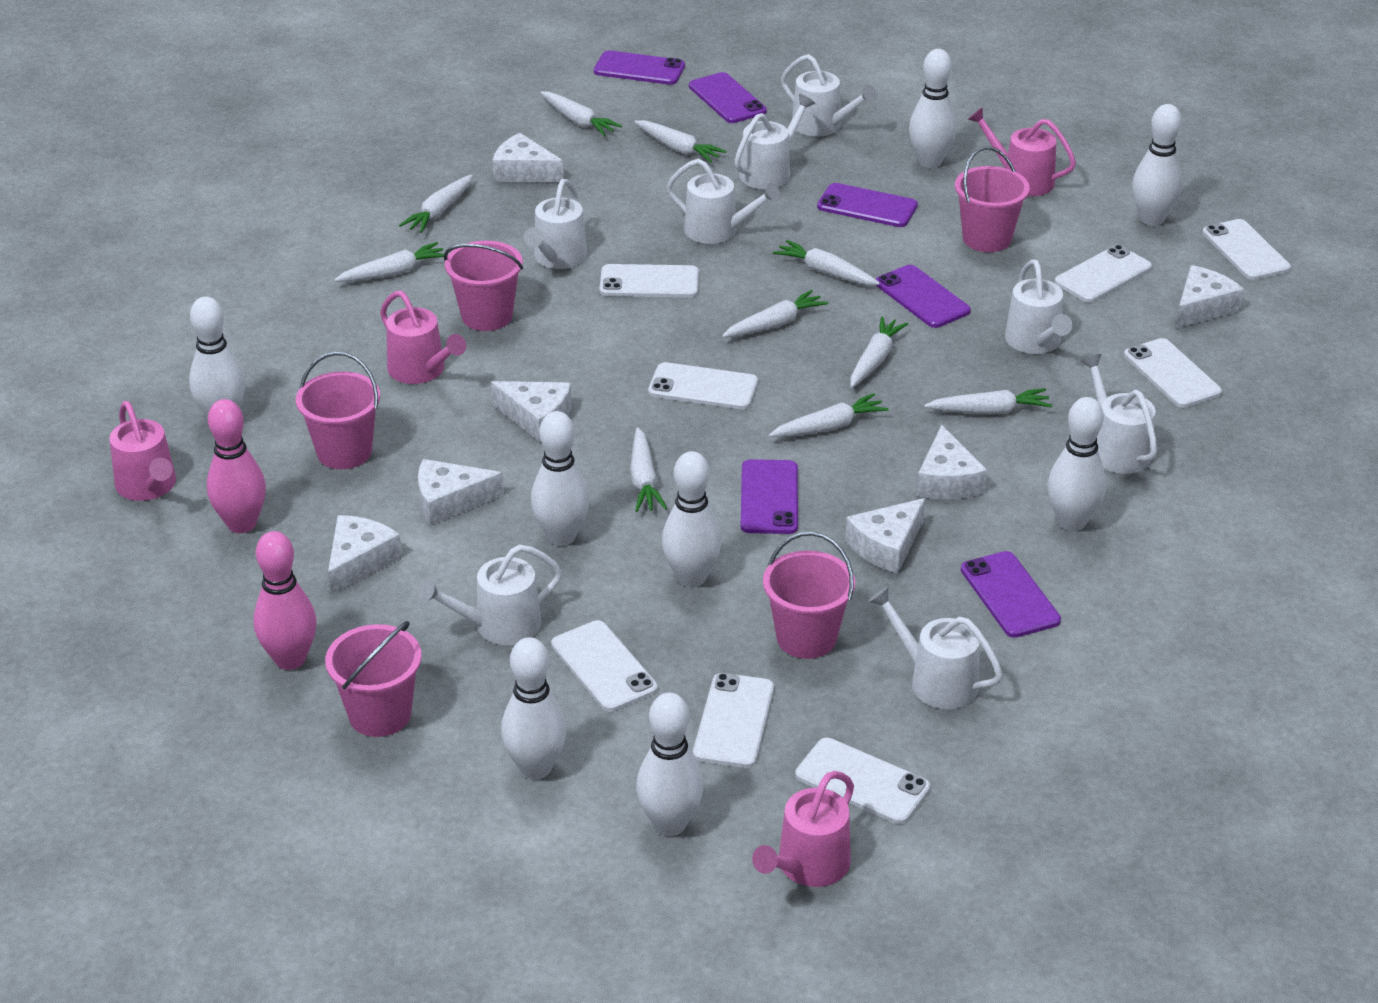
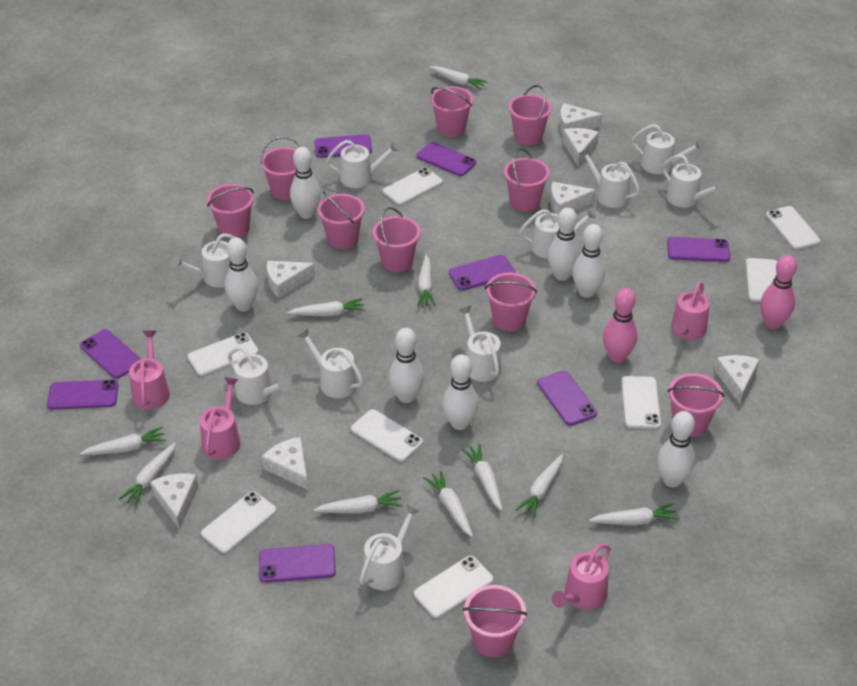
pink bucket: [296,352,380,469] [325,621,422,737] [444,241,523,331] [763,532,855,659] [955,146,1030,252] = 5 -> [207,184,254,239] [260,136,301,201] [318,191,365,249] [373,207,421,272] [430,86,473,137] [463,585,527,658] [485,272,537,331] [504,148,550,212] [508,85,552,145] [667,373,724,437] = 10
purple phone: [594,50,685,85] [689,72,767,123] [740,459,798,534] [817,183,918,227] [876,265,971,328] [961,551,1061,638] = 6 -> [47,380,119,410] [80,329,141,379] [259,544,336,583] [314,134,372,158] [416,142,476,176] [449,255,515,290] [537,371,597,426] [667,237,730,262] = 8
white bowling pin: [189,297,245,418] [501,637,567,779] [531,411,589,546] [636,693,703,836] [662,451,721,587] [909,49,957,168] [1047,397,1106,531] [1132,104,1182,226] = 8 -> [225,238,258,311] [290,147,321,219] [389,328,424,403] [442,354,478,430] [548,207,580,281] [572,224,605,298] [657,411,695,487] = 7
white watering can: [418,545,562,645] [524,179,587,269] [666,158,780,244] [734,94,815,189] [781,54,877,137] [868,586,1003,709] [1005,260,1072,354] [1081,354,1157,474] = 8 -> [171,233,247,288] [228,347,291,405] [297,328,363,398] [326,140,400,188] [360,504,421,590] [459,306,502,382] [519,208,597,259] [579,147,640,208] [631,124,705,174] [662,155,726,207] = 10

